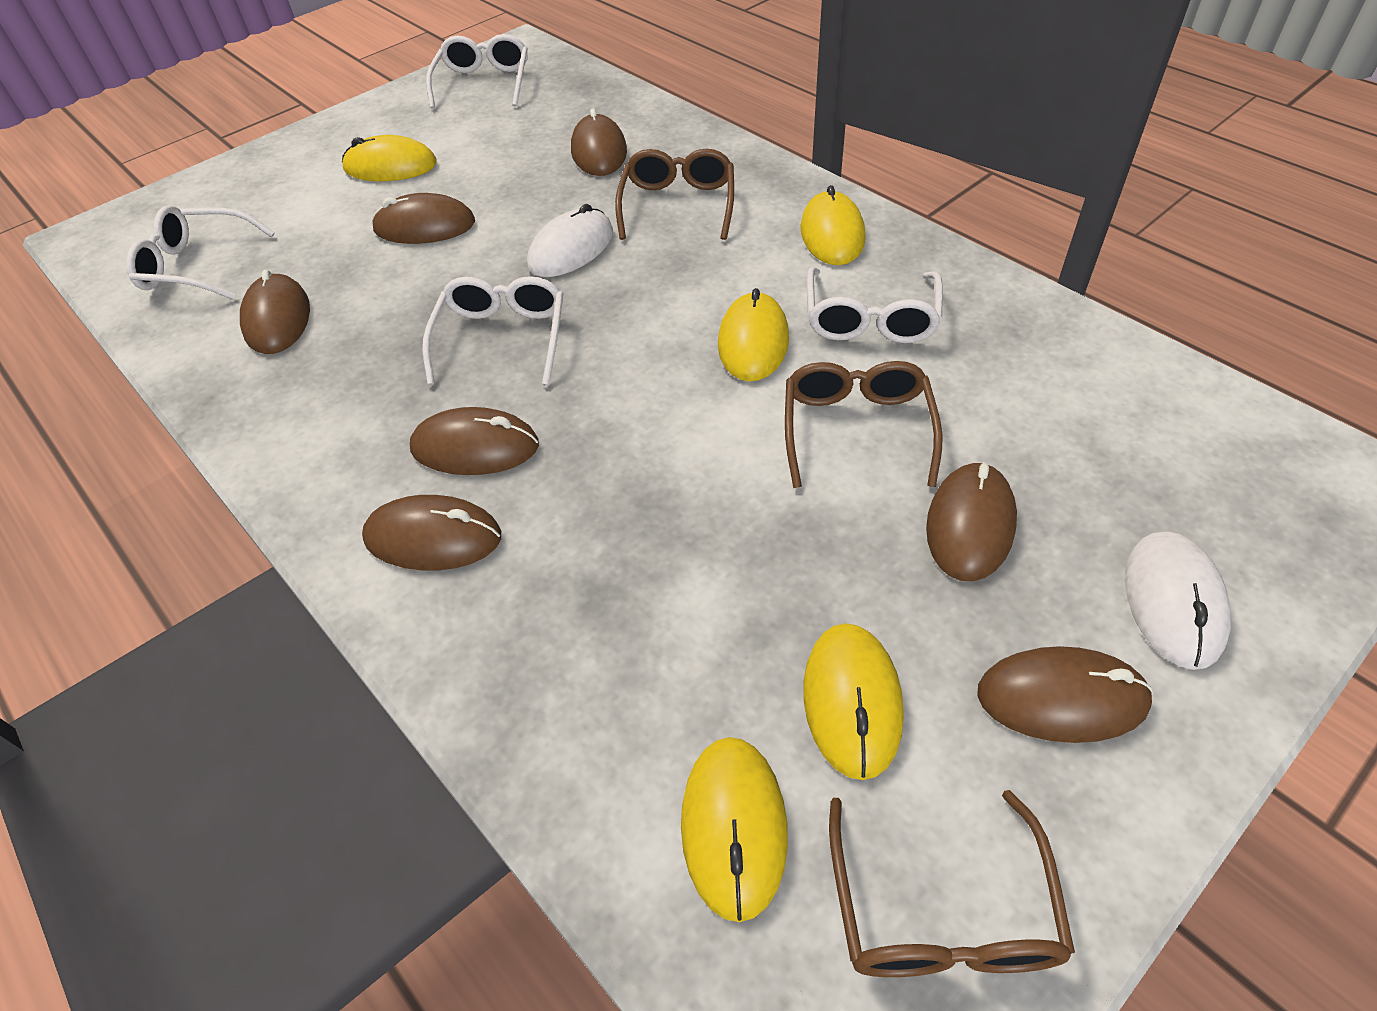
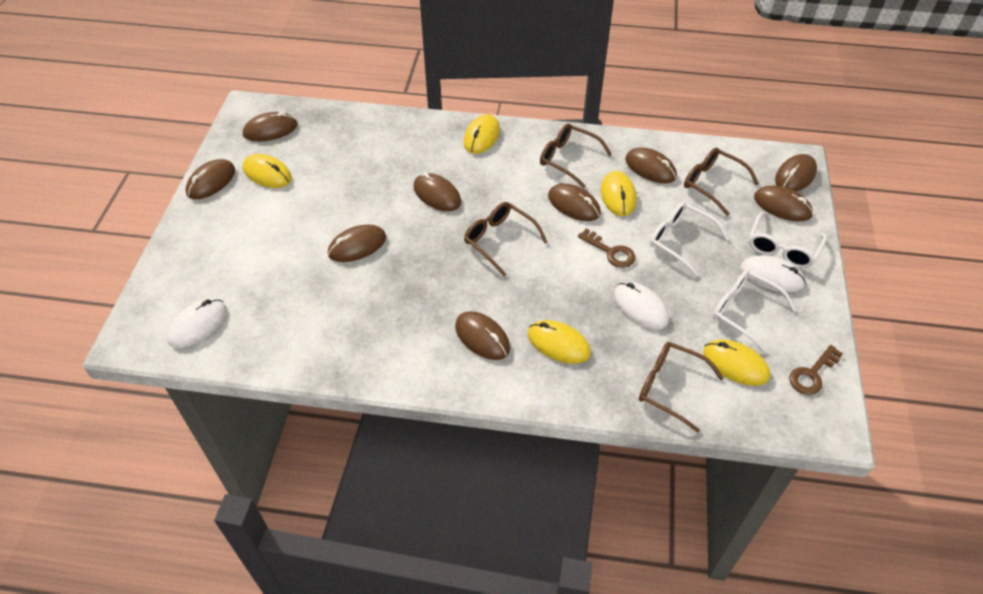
brown glasses: [615,149,734,240] [785,361,942,488] [829,790,1075,977] = 3 -> [464,202,548,276] [540,123,612,188] [639,342,724,433] [684,148,759,216] = 4
brown key: none = 0 -> [578,229,635,268] [789,345,843,395] = 2
brown mouse: [240,270,310,354] [362,495,501,571] [372,193,475,244] [410,407,539,475] [571,108,627,176] [926,462,1017,582] [977,646,1153,743] = 7 -> [186,159,235,199] [243,112,298,141] [328,225,386,262] [413,173,461,211] [455,311,510,360] [548,184,601,221] [625,148,677,183] [754,186,813,221] [775,154,817,192] = 9
white glasses: [126,205,275,300] [422,276,563,385] [426,34,528,109] [807,268,943,343] = 4 -> [650,202,729,276] [713,270,796,353] [749,212,827,268] = 3
white mouse: [527,204,613,277] [1125,532,1231,670] = 2 -> [167,298,227,348] [614,282,669,330] [740,255,806,292] = 3

